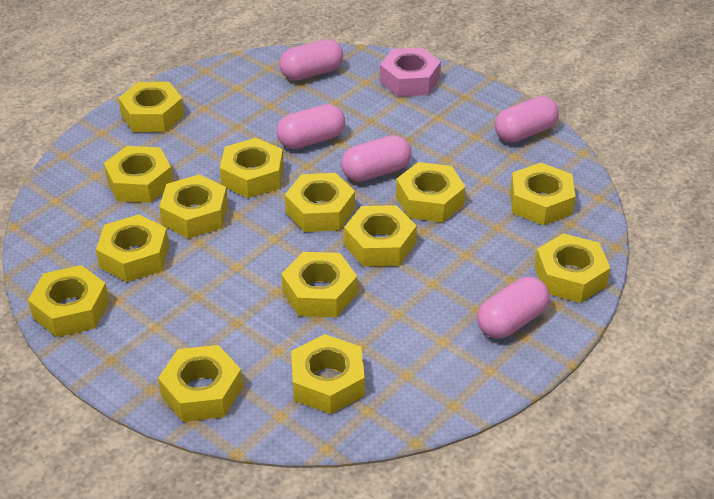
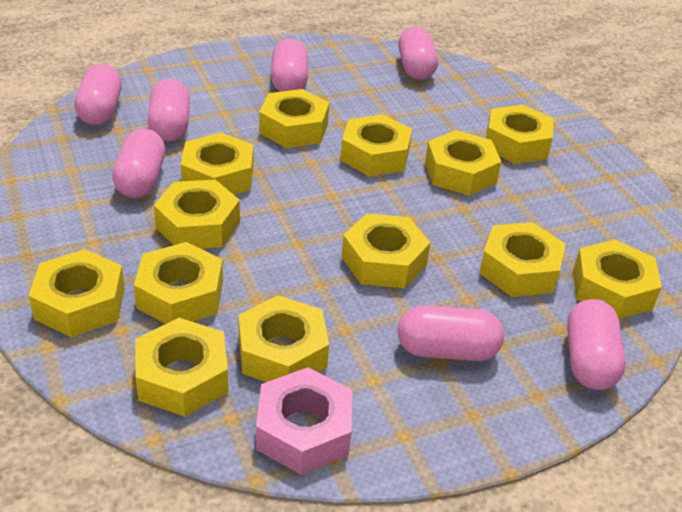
pink capsule: [277,104,345,149] [279,39,343,81] [341,135,411,182] [477,277,550,339] [495,96,559,143] = 5 -> [74,64,122,125] [112,129,165,198] [148,79,190,141] [271,39,308,92] [398,26,438,80] [398,305,504,361] [567,299,625,390] = 7
yellow nut: [28,265,109,337] [96,214,169,282] [104,146,173,203] [118,82,184,132] [158,345,243,422] [159,174,228,238] [220,138,284,198] [281,252,357,317] [285,173,355,232] [291,334,365,414] [344,205,417,267] [396,162,465,222] [510,163,576,226] [535,233,610,303] = 14 -> [29,249,125,338] [134,242,223,324] [135,318,228,417] [154,179,240,249] [181,133,253,195] [238,295,329,382] [259,89,329,148] [340,114,412,177] [341,213,430,288] [425,130,502,196] [479,222,566,297] [486,105,553,164] [573,240,662,319] = 13

